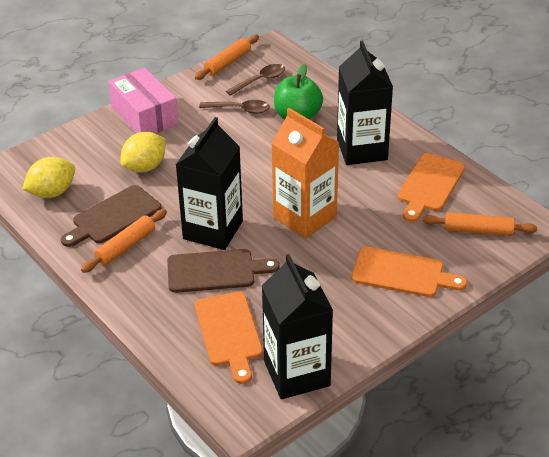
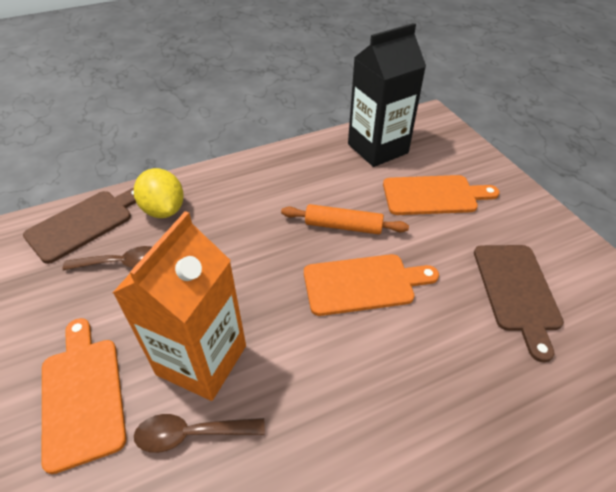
black carton: [176,117,243,250] [262,254,333,399] [337,41,393,165] = 3 -> [348,23,426,167] = 1
green apple: [274,64,323,120] = 1 -> none = 0
orange rolling pin: [81,209,167,273] [195,35,259,80] [422,212,537,236] = 3 -> [281,204,409,234] = 1
pink box: [108,68,179,134] = 1 -> none = 0
yellow lemon: [22,157,75,198] [121,132,166,173] = 2 -> [134,168,184,218] = 1

